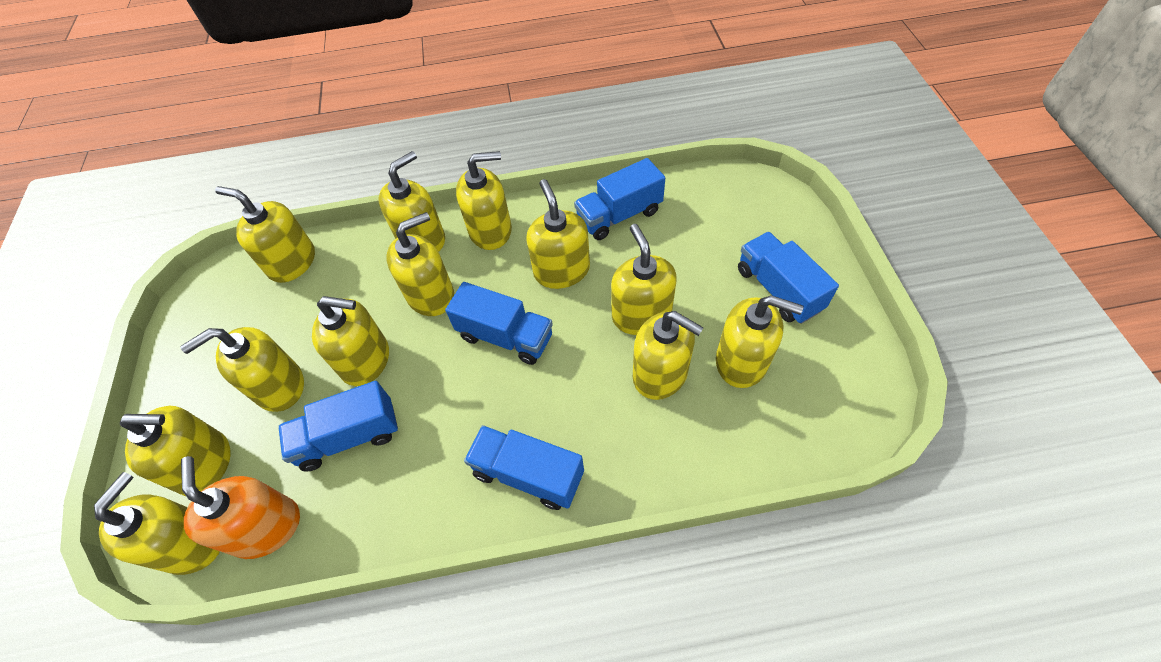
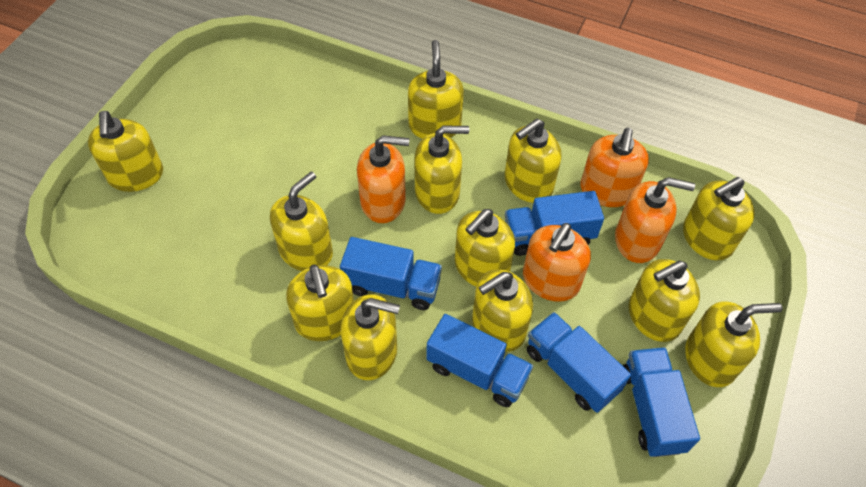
orange soap dispenser: [181,456,300,559] = 1 -> [357,135,409,223] [523,223,591,302] [581,128,649,207] [615,177,695,263] = 4

